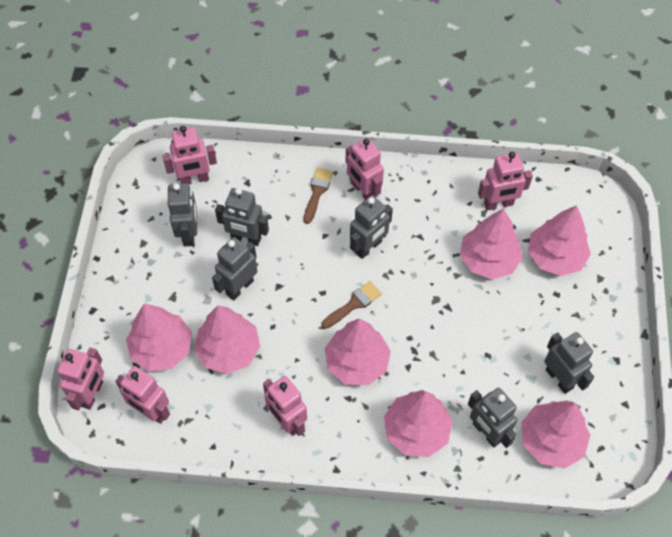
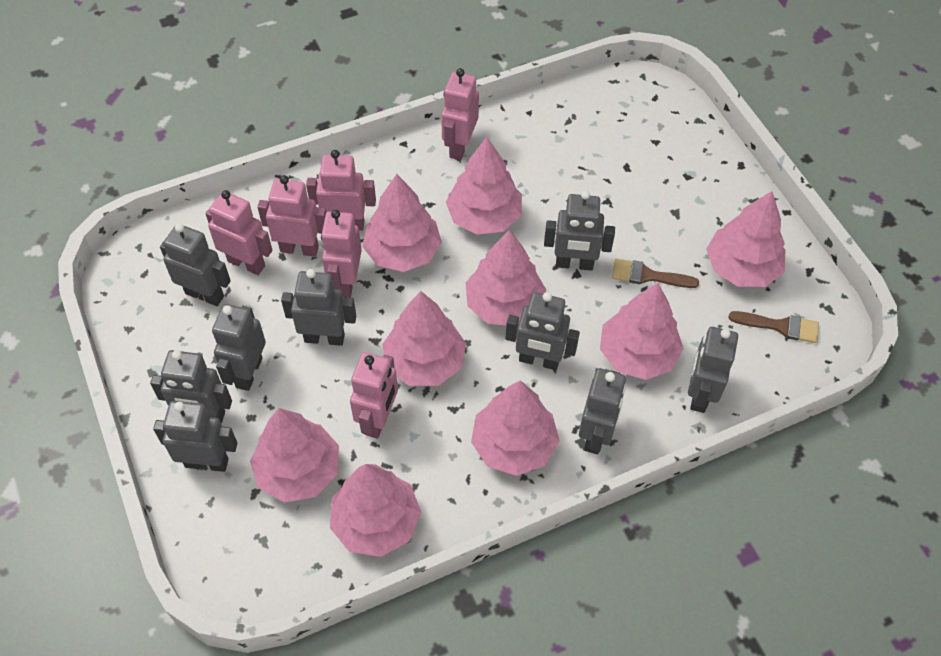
grey robot: [168,183,197,247] [212,237,257,300] [215,188,269,246] [350,195,393,259] [468,388,517,448] [544,332,594,394] = 6 -> [150,350,232,424] [153,401,237,472] [160,223,231,306] [212,304,266,391] [281,269,356,346] [506,292,580,370] [544,190,615,271] [579,369,626,454] [688,327,738,413] = 9
pink tree: [126,303,192,371] [194,305,260,374] [325,318,391,385] [384,390,453,457] [460,208,523,279] [521,401,590,468] [528,205,591,276] = 7 -> [250,408,339,503] [330,464,421,557] [362,174,442,272] [382,291,466,386] [446,137,522,235] [466,230,546,325] [471,380,559,476] [600,283,684,380] [706,191,785,287] = 9

